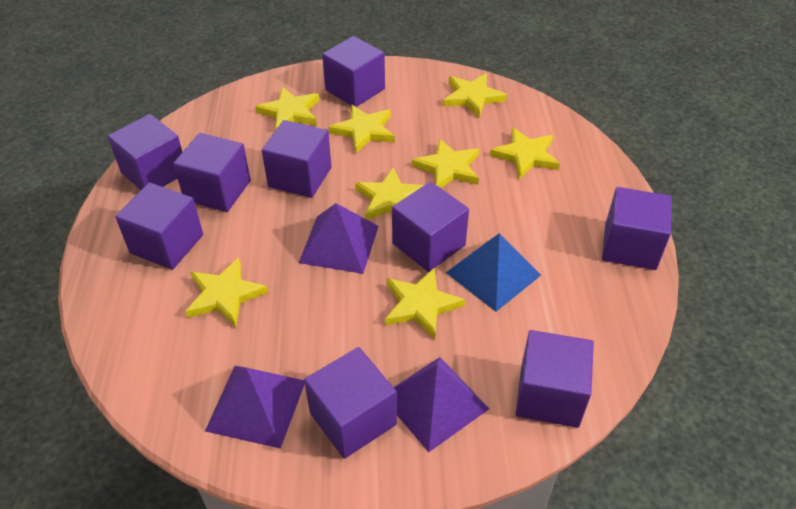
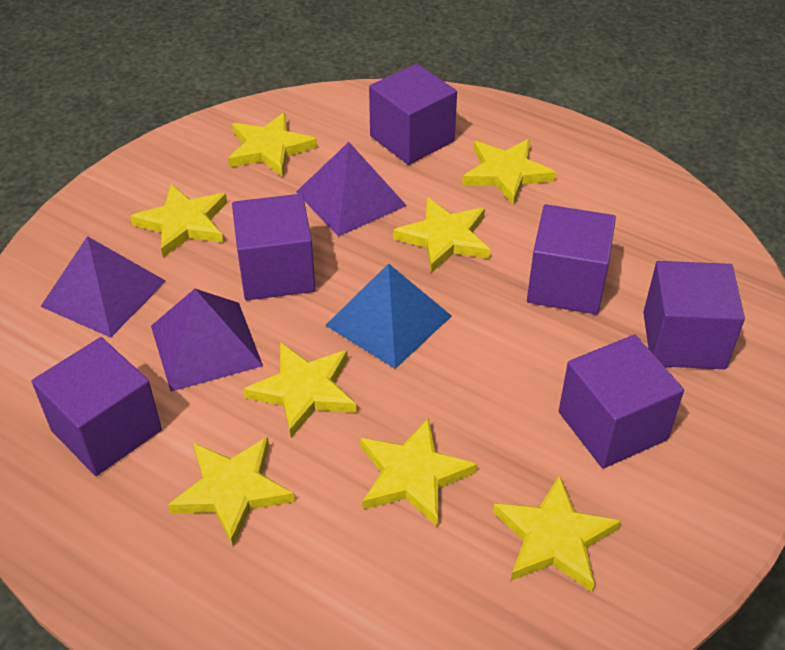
purple cube: [108,114,182,190] [115,182,203,270] [173,133,251,212] [262,120,332,198] [304,347,397,459] [322,36,385,107] [392,182,469,272] [515,330,594,428] [602,187,672,270] = 9 -> [32,337,162,476] [232,194,316,300] [369,63,457,165] [527,204,616,315] [559,335,684,468] [643,261,745,369] = 6

